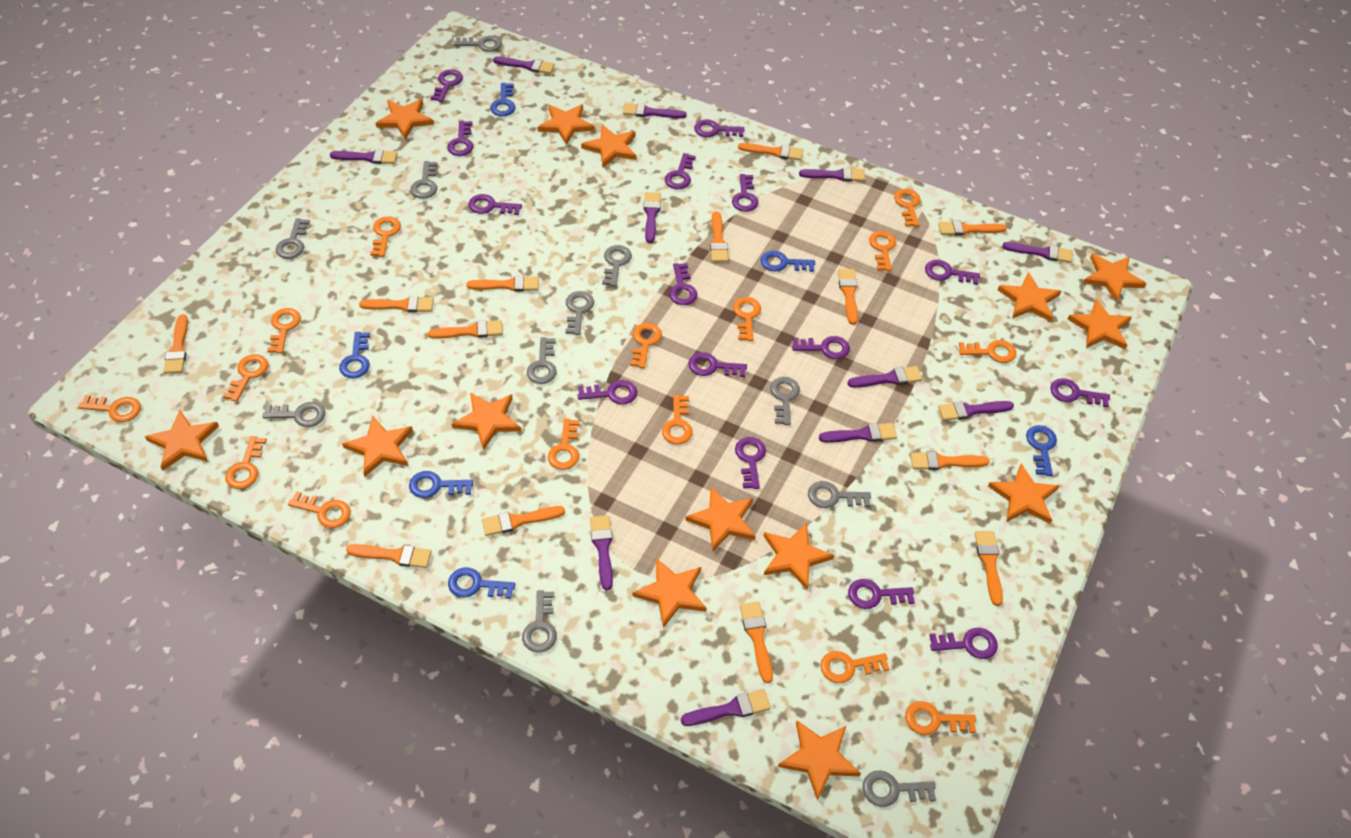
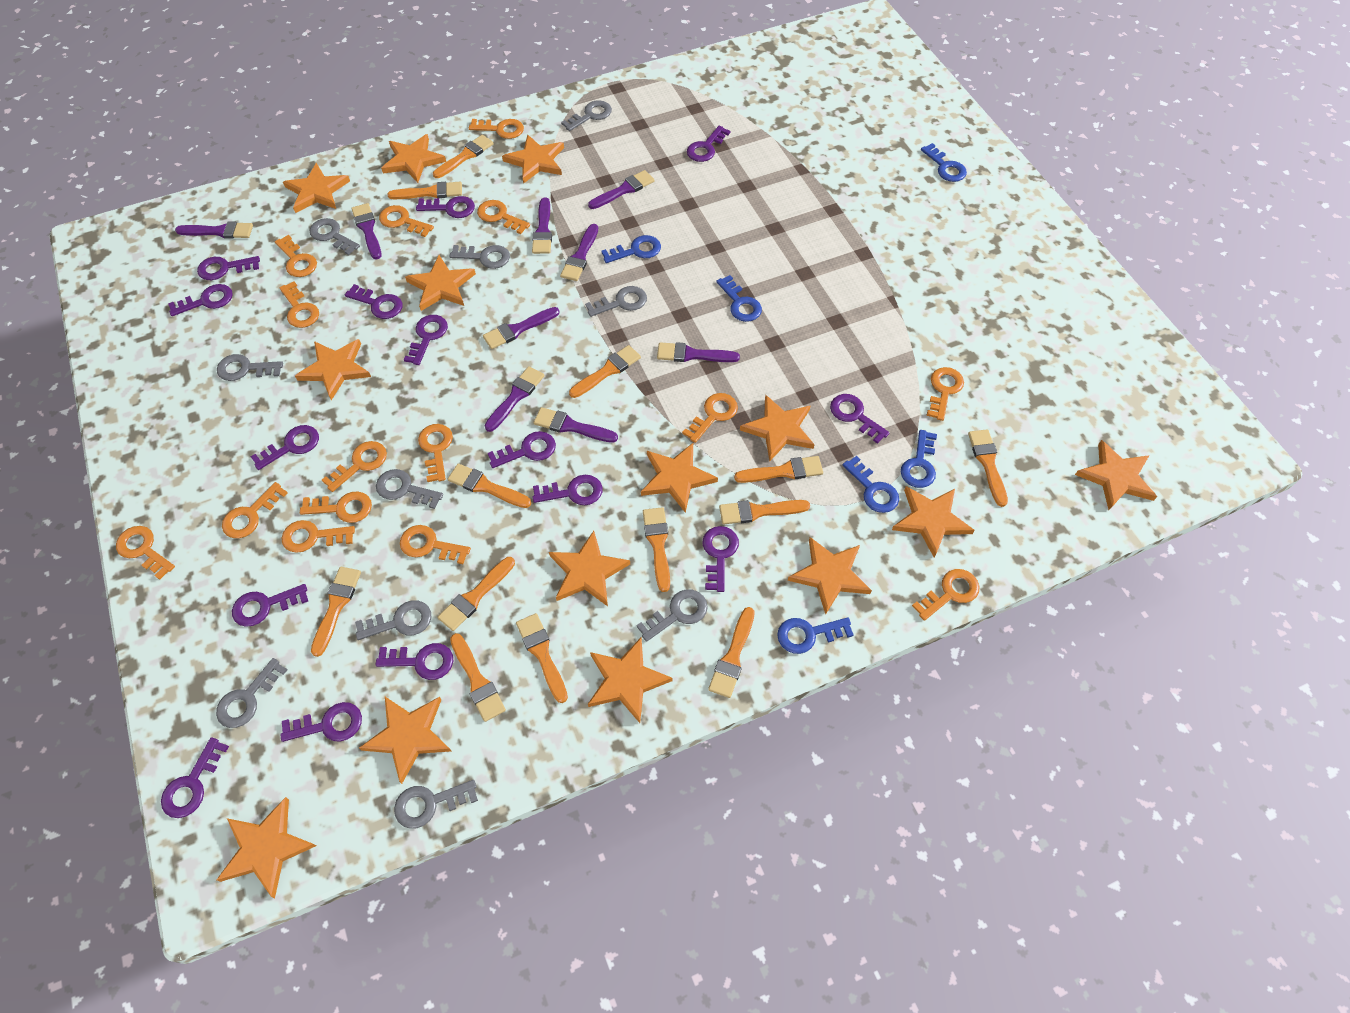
grey key: [262,402,325,427] [275,218,310,259] [410,161,438,199] [454,36,502,52] [522,590,557,653] [527,337,557,384] [565,291,594,335] [602,245,632,287] [770,377,800,425] [808,481,871,508] [863,771,936,807] = 11 -> [216,658,287,728] [217,354,283,381] [310,218,360,255] [355,600,432,640] [376,469,443,509] [394,780,478,829] [449,245,510,269] [561,100,612,131] [585,286,647,317] [636,589,708,642] = 10
purple brush: [330,149,397,164] [493,57,555,74] [590,515,613,590] [623,103,687,118] [643,192,661,243] [681,689,771,726] [799,167,865,182] [819,423,897,443] [847,366,922,388] [938,401,1014,421] [1002,242,1072,263] = 11 -> [175,221,253,239] [351,203,381,260] [483,307,559,349] [484,366,545,432] [532,197,552,254] [534,407,618,443] [560,224,598,281] [588,170,655,209] [657,342,740,362] = 9

